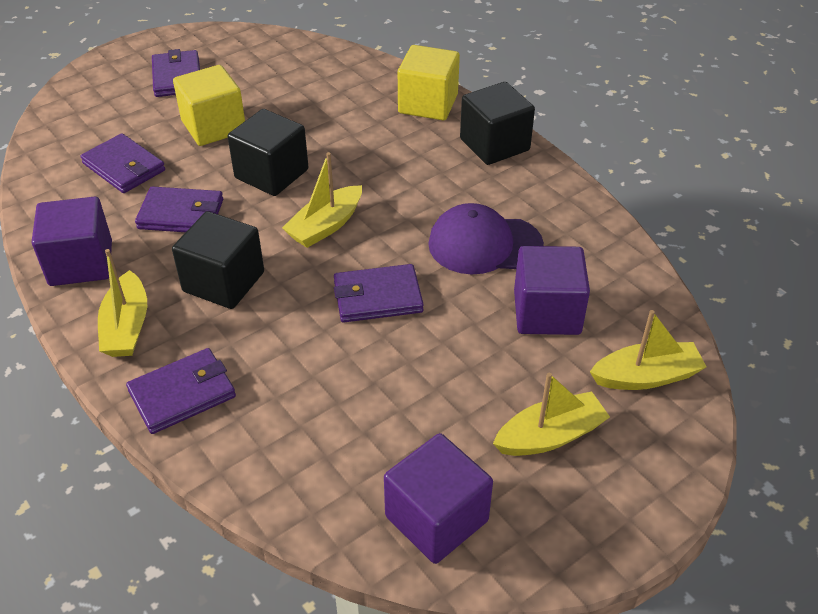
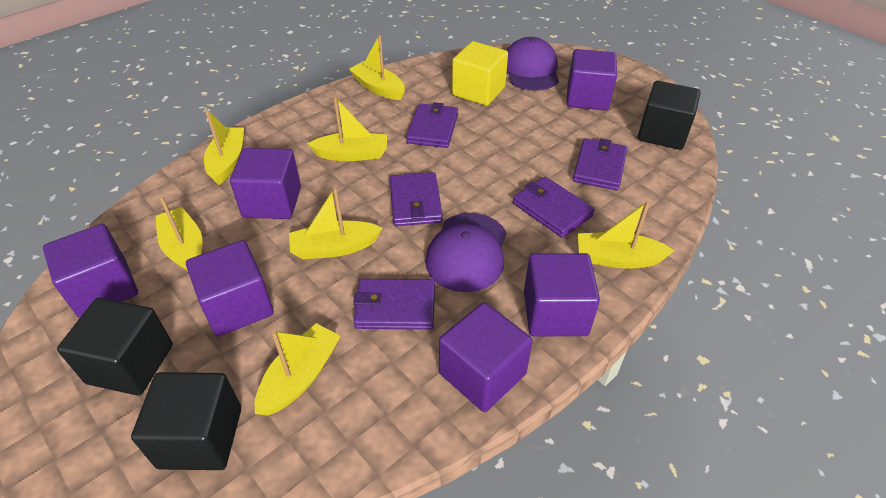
purple cap: [428,203,544,274] = 1 -> [425,213,506,292] [506,37,559,91] = 2
purple cube: [32,197,112,286] [384,433,493,564] [514,246,590,335] = 3 -> [43,224,138,318] [186,240,274,337] [230,148,301,219] [439,302,533,412] [524,253,600,337] [566,49,617,110] = 6
yellow boat: [98,249,147,357] [282,152,362,248] [493,373,610,456] [590,310,707,390] = 4 -> [155,196,202,271] [204,109,244,185] [254,323,341,416] [289,187,382,259] [307,97,387,162] [349,35,405,100] [578,200,674,269] = 7
yellow cube: [173,65,245,146] [398,45,460,120] = 2 -> [452,41,508,106] = 1

